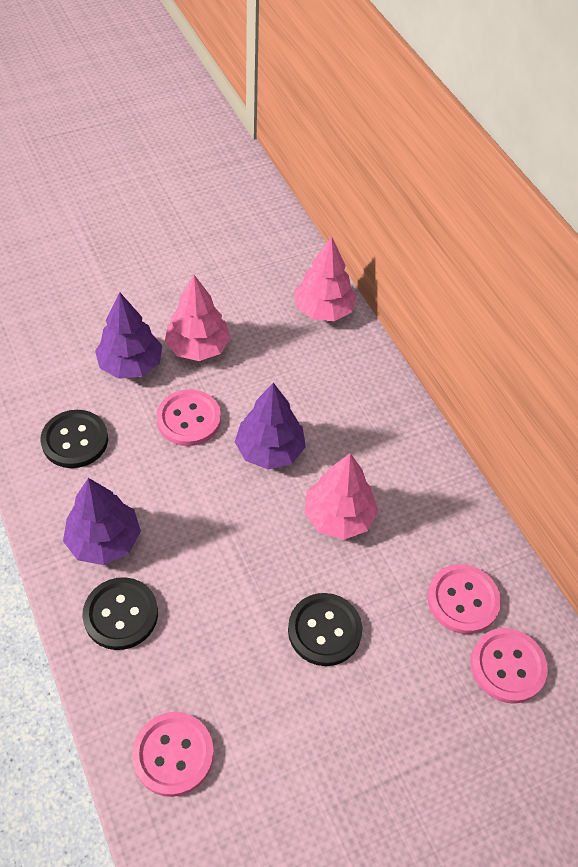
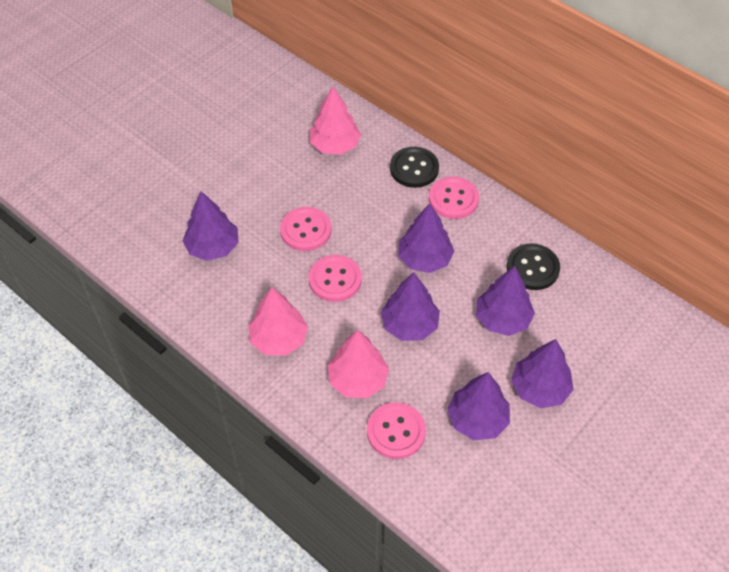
black button: [41,410,108,468] [82,577,158,650] [288,593,362,666] = 3 -> [390,147,439,188] [507,243,560,290] = 2
purple tree: [63,478,141,565] [95,293,162,379] [235,383,306,470] = 3 -> [182,191,239,261] [381,272,440,341] [398,203,454,273] [447,372,510,440] [476,266,535,336] [511,339,573,408] = 6

